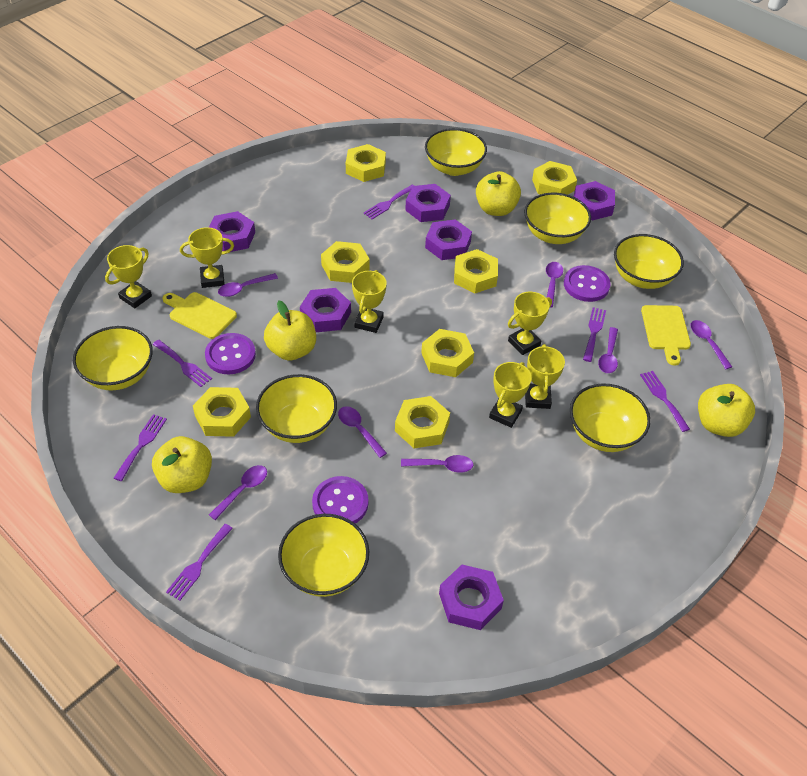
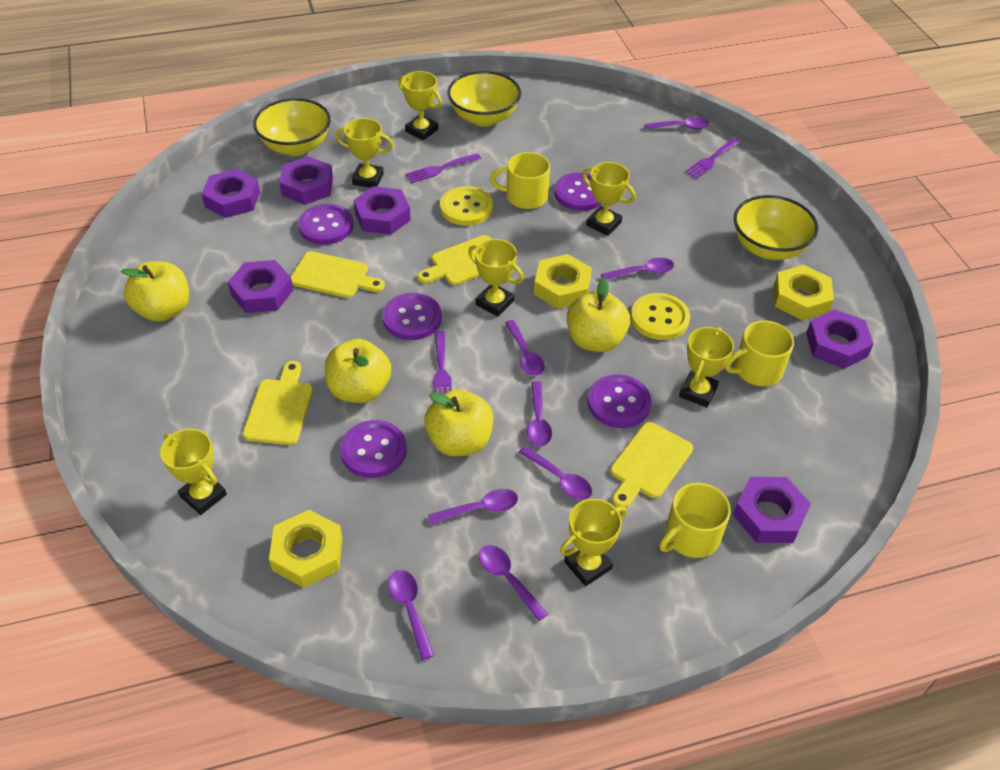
purple button: [205,333,256,375] [312,476,368,524] [564,265,611,302] = 3 -> [298,204,353,245] [340,420,407,478] [382,293,442,340] [554,172,602,211] [588,375,652,428] = 5
purple fork: [114,414,167,481] [153,340,212,387] [166,524,233,601] [363,184,415,219] [583,307,606,362] [640,371,690,432] = 6 -> [405,153,481,183] [433,331,452,402] [685,138,740,179] = 3
purple spoon: [209,465,267,520] [218,273,278,297] [338,406,387,458] [401,455,474,473] [546,262,563,307] [598,327,618,373] [690,320,732,369] = 7 -> [388,570,434,660] [428,489,518,524] [479,545,548,621] [505,320,545,376] [519,446,592,500] [527,381,552,446] [601,258,674,280] [645,117,710,129] = 8
yellow bowl: [73,326,153,390] [256,374,337,443] [278,514,369,597] [425,128,487,176] [524,193,591,244] [570,383,651,452] [614,234,684,289] = 7 -> [253,98,331,156] [448,71,521,126] [734,195,818,260] = 3
yellow button: none = 0 -> [440,186,493,226] [631,293,690,340] = 2
yellow cutting board: [162,292,237,339] [641,305,691,366] = 2 -> [243,361,313,445] [291,251,385,298] [417,235,491,285] [610,422,693,508] = 4
yellow mug: none = 0 -> [490,152,550,209] [659,483,731,558] [725,320,794,386] = 3
yellow nut: [193,387,251,437] [321,241,370,283] [346,144,386,182] [395,396,450,448] [421,329,474,377] [454,249,498,293] [532,161,577,195] = 7 -> [269,510,343,588] [534,254,592,309] [774,265,834,320] = 3
yellow trophy: [105,245,152,308] [180,227,234,288] [352,270,387,333] [489,362,532,428] [508,292,552,355] [525,344,565,409] = 6 -> [160,429,227,515] [336,118,393,188] [398,71,442,140] [468,239,524,317] [560,499,626,586] [582,162,636,236] [679,327,734,408] = 7

